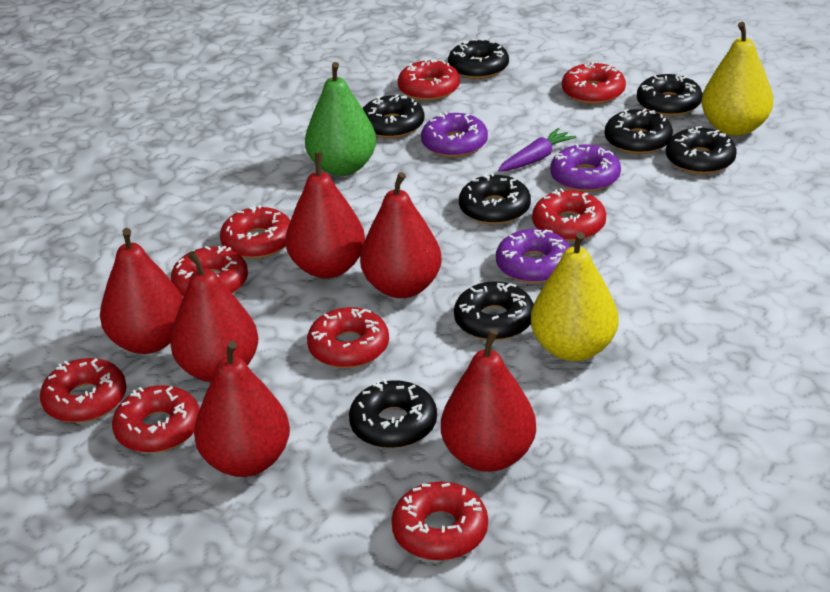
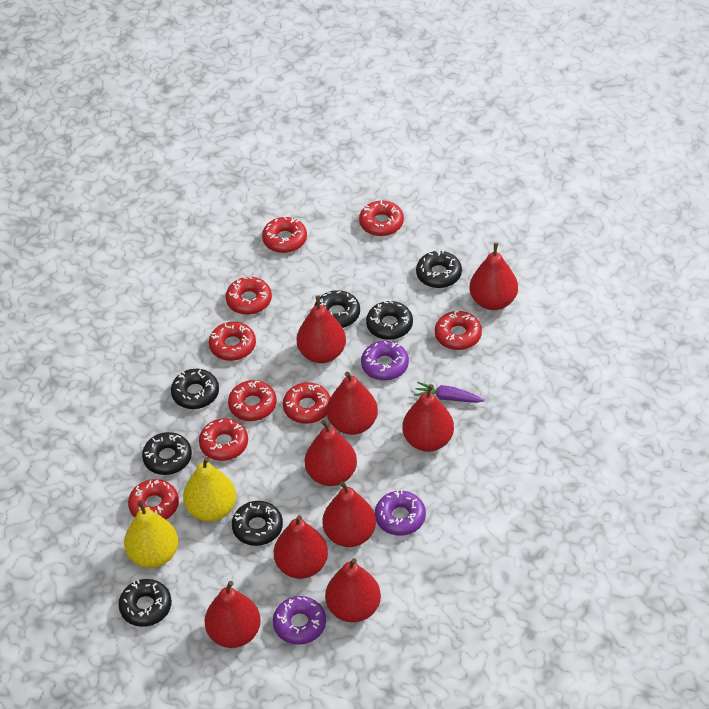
black donut: [349,379,437,449] [362,94,424,138] [448,39,509,79] [454,281,534,341] [459,173,531,225] [604,109,673,154] [637,74,703,116] [666,126,736,174] = 8 -> [119,579,172,627] [142,432,192,475] [171,369,219,409] [232,501,283,546] [314,290,360,328] [366,301,413,340] [416,250,462,288] = 7
green pear: [305,62,376,176] = 1 -> none = 0
red pear: [100,228,183,354] [170,251,258,382] [194,341,290,477] [286,152,365,279] [360,172,442,298] [441,329,536,472] = 6 -> [204,581,261,648] [274,515,328,579] [297,296,346,363] [305,420,357,486] [322,481,376,547] [325,558,381,622] [327,372,378,435] [402,384,454,452] [470,243,518,310] = 9

